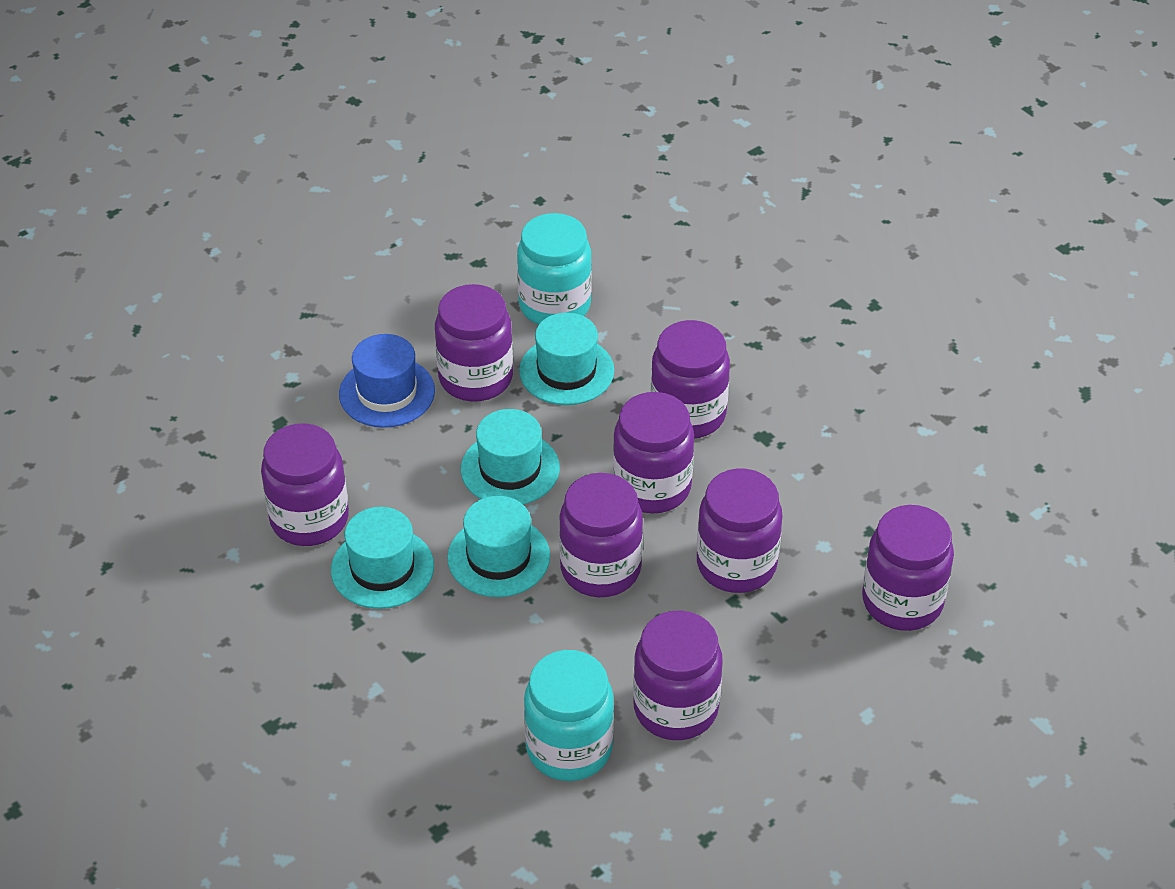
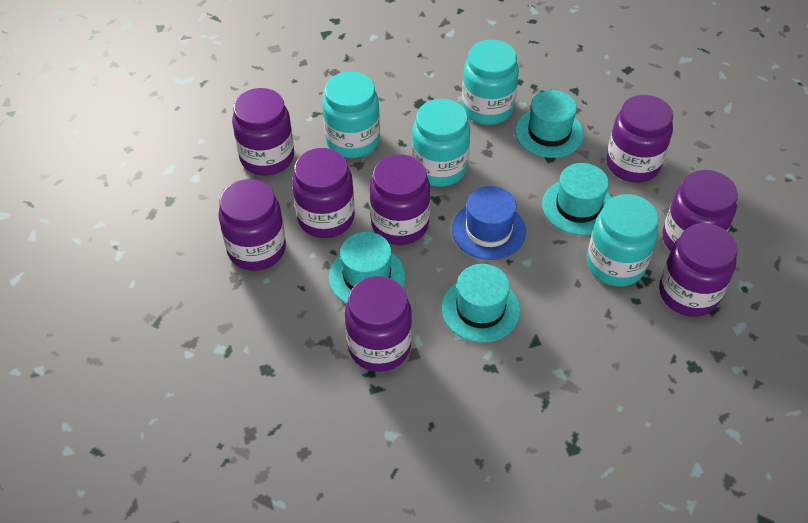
turquoise jar: [517,213,592,325] [524,650,614,781] = 2 -> [322,72,380,158] [412,99,470,187] [462,40,519,125] [587,194,659,286] = 4

